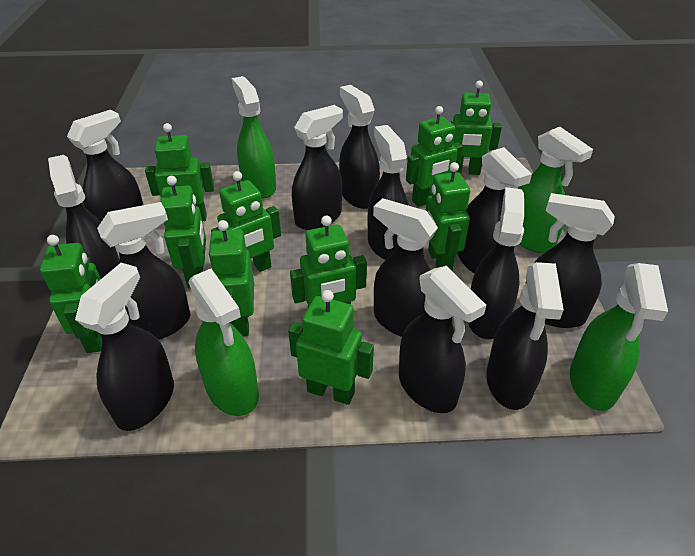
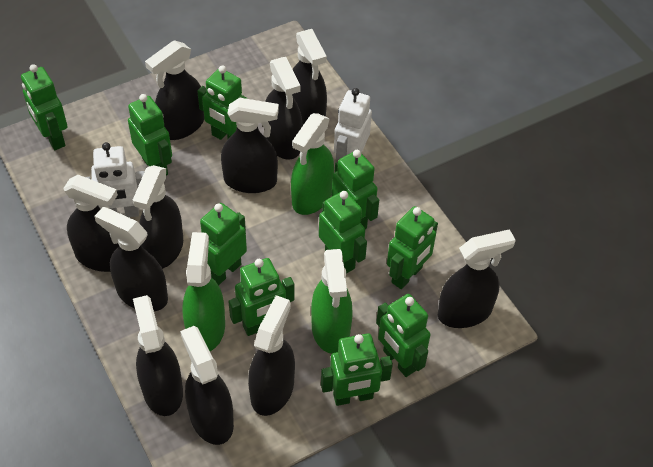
black spray bottle: [48,155,119,279] [67,110,143,222] [75,263,174,431] [97,202,191,340] [292,105,343,230] [339,85,380,209] [368,125,409,260] [373,198,438,337] [399,266,486,413] [458,147,532,274] [468,187,524,339] [486,262,564,410] [525,193,615,328] = 13 -> [63,175,119,272] [94,207,168,311] [133,165,183,269] [133,295,183,416] [145,40,204,140] [180,326,234,445] [221,98,279,193] [248,295,295,416] [265,57,302,160] [292,29,327,126] [438,229,516,328] = 11
green spray bottle: [188,269,259,416] [232,76,276,199] [517,127,593,253] [570,263,668,411] = 4 -> [182,232,225,351] [291,113,334,215] [311,249,353,354] = 3
white robot: none = 0 -> [86,142,145,217] [334,88,372,160] = 2

